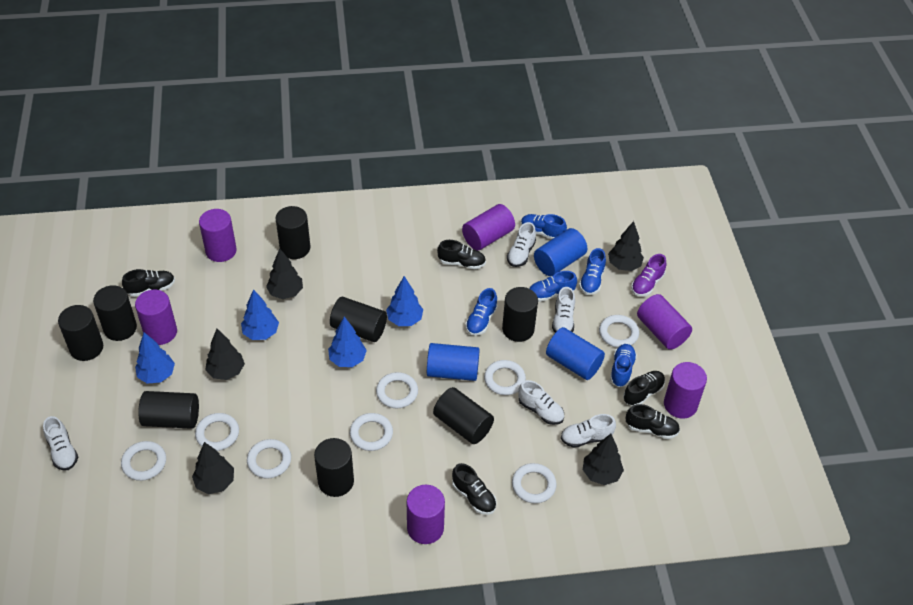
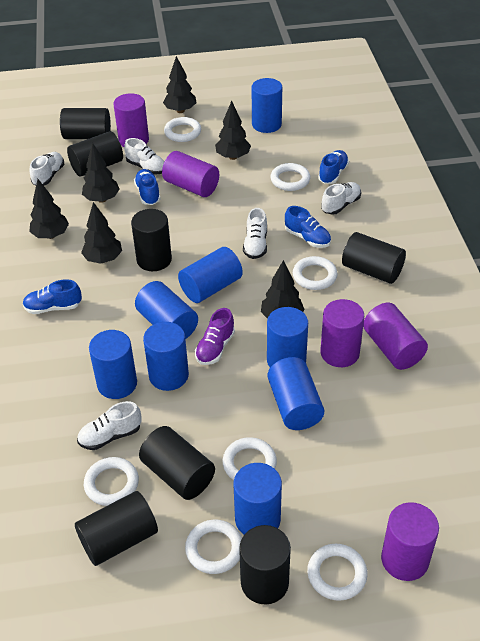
black cylinder: [58,305,103,361] [93,285,137,341] [138,391,199,429] [275,206,311,259] [314,438,354,497] [330,297,387,342] [433,387,494,444] [502,287,538,342] = 8 -> [60,108,111,139] [67,131,123,177] [75,491,158,566] [131,209,172,271] [139,426,215,500] [239,525,291,605] [342,232,406,284] = 7
black shoe: [122,269,175,297] [437,240,486,269] [452,463,497,515] [623,371,665,406] [626,404,680,439] = 5 -> none = 0
black tree: [192,442,234,494] [205,329,245,380] [266,248,303,299] [583,434,624,485] [608,221,644,271] = 5 -> [29,179,69,239] [81,202,122,264] [82,143,120,203] [163,56,196,113] [215,101,251,160] [261,260,304,319] = 6
blue cylinder: [427,343,480,381] [534,228,587,276] [546,327,605,380] = 3 -> [89,330,137,399] [135,281,198,339] [143,322,189,391] [178,247,243,303] [233,463,282,534] [252,78,282,133] [267,307,308,367] [268,357,324,430] = 8
blue shoe: [465,288,498,336] [521,214,567,239] [529,271,577,302] [579,248,606,295] [610,344,637,387] = 5 -> [23,279,82,314] [134,169,160,205] [285,206,331,248] [318,150,349,184] = 4
blue tree: [135,332,175,384] [241,289,279,340] [328,317,367,367] [386,276,423,326] = 4 -> none = 0
purple cylinder: [135,290,177,345] [199,209,237,262] [407,485,445,544] [462,204,515,251] [637,294,692,350] [664,362,707,419] = 6 -> [113,93,149,147] [162,151,219,197] [320,299,364,367] [363,303,428,370] [381,502,439,581] = 5
white ring: [121,441,166,481] [195,413,239,451] [247,439,291,479] [350,413,393,451] [376,372,418,408] [484,360,526,395] [512,463,557,504] [599,315,639,348] = 8 -> [84,457,139,506] [164,117,201,142] [185,520,242,574] [223,437,277,480] [270,163,310,191] [293,256,338,290] [307,544,367,601] = 7

